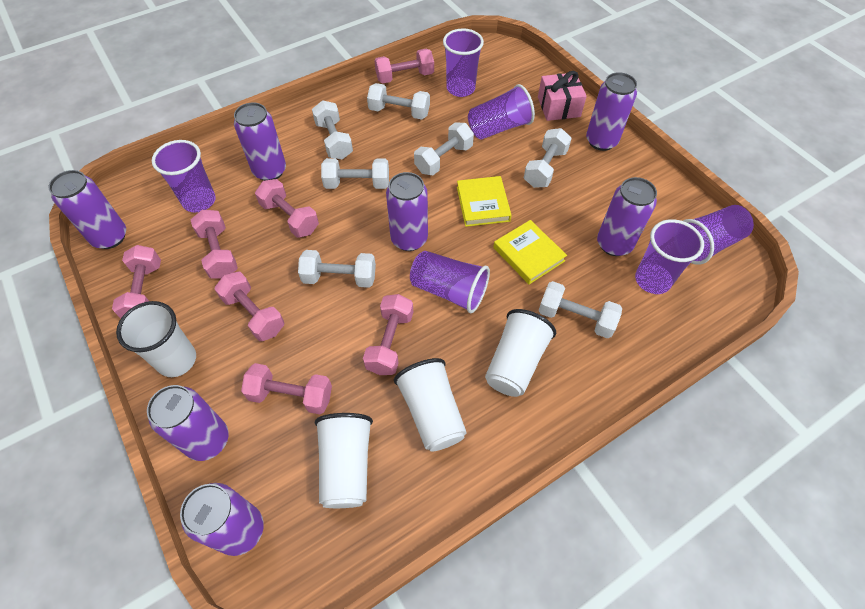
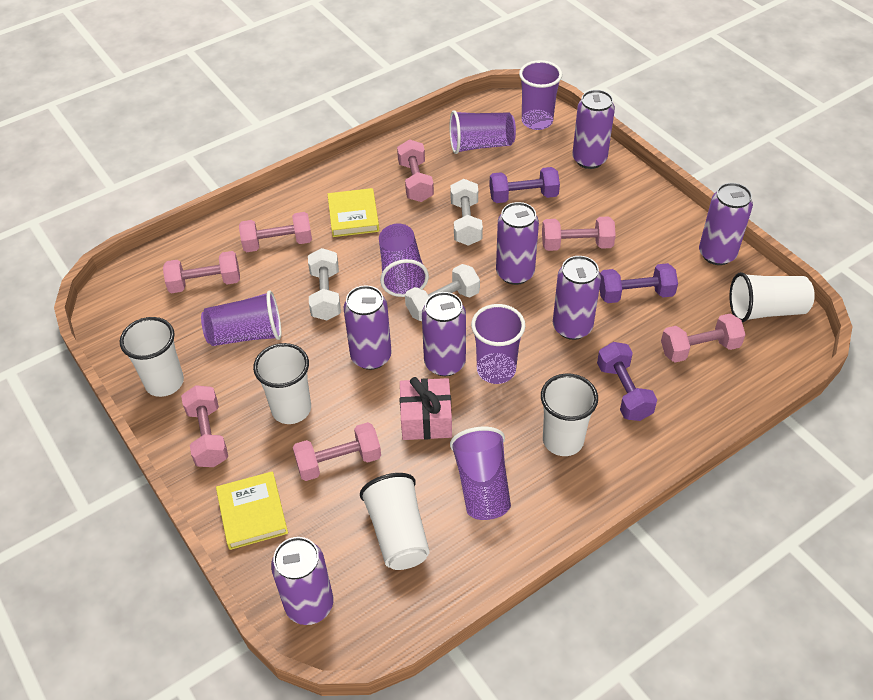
purple dumbbell: none = 0 -> [489,167,560,203] [597,342,657,421] [599,263,678,303] = 3
white cup: [116,301,196,377] [315,413,373,508] [394,358,467,452] [485,309,556,397] = 4 -> [120,317,184,397] [253,343,311,424] [360,473,430,570] [541,373,598,456] [729,272,815,322] = 5
white dumbbell: [298,250,376,288] [312,100,353,159] [321,158,389,189] [367,83,430,120] [414,122,474,175] [524,128,572,188] [538,281,622,338] = 7 -> [308,248,341,321] [405,264,480,321] [450,179,483,246] = 3

